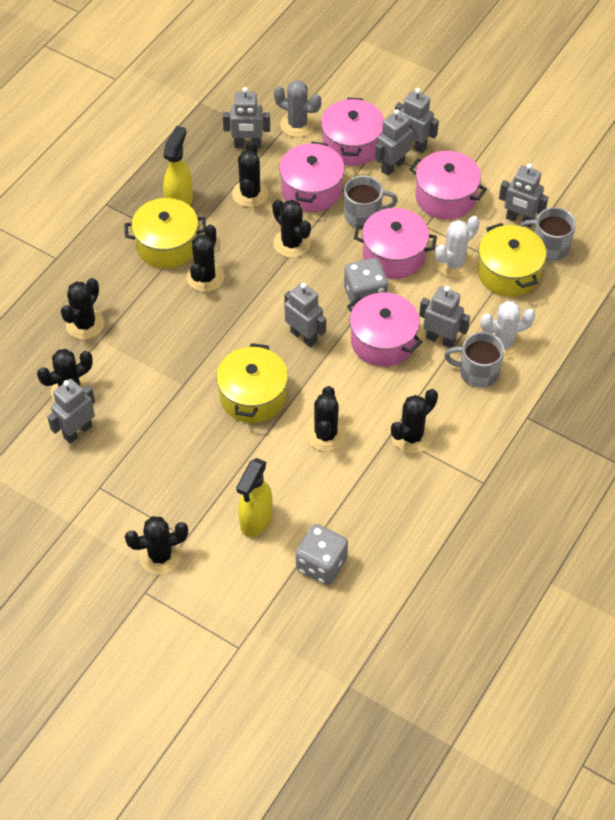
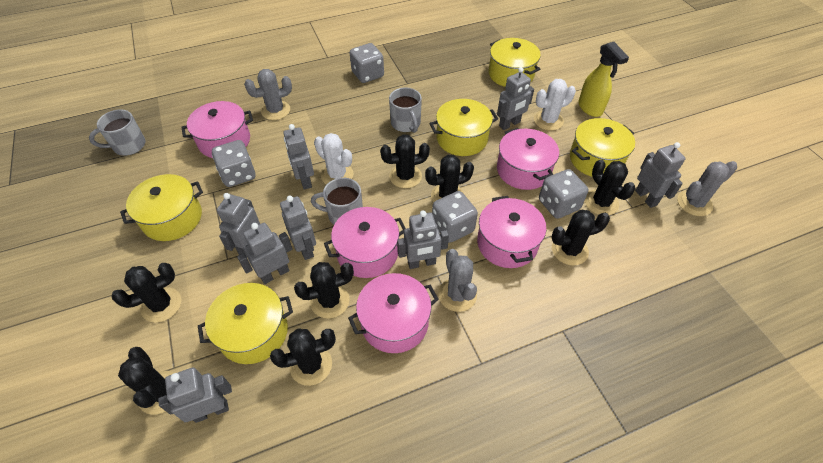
grey cactus: [274,80,321,137] = 1 -> [244,69,292,120] [438,249,477,312] [677,161,737,216] = 3
grey dice: [296,524,348,585] [344,258,388,308] = 2 -> [212,140,256,187] [350,43,384,83] [432,191,478,243] [539,169,588,219] = 4
grey robot: [47,379,95,444] [223,87,270,148] [284,283,326,347] [375,109,412,176] [395,88,439,153] [419,286,470,348] [499,163,548,228] = 7 -> [158,367,232,423] [217,193,260,257] [237,223,292,284] [280,196,316,260] [283,124,314,190] [397,210,449,269] [497,67,534,130] [635,142,686,208] = 8
yellow pot: [124,198,206,269] [216,343,288,423] [477,223,546,297] = 3 -> [120,174,203,241] [198,283,293,364] [429,99,498,156] [489,38,541,87] [570,118,635,177] = 5
yellow spray bottle: [163,126,193,206] [236,458,273,537] = 2 -> [578,42,629,117] = 1

